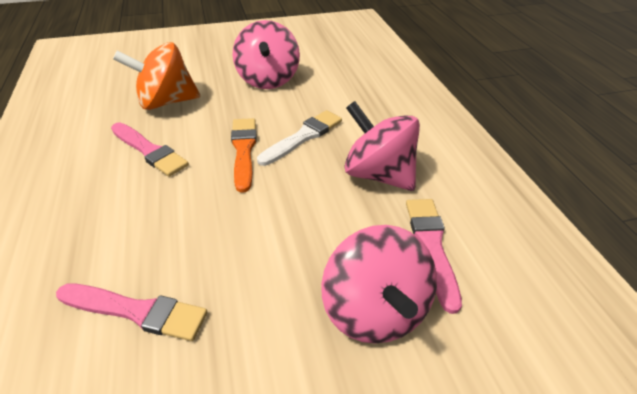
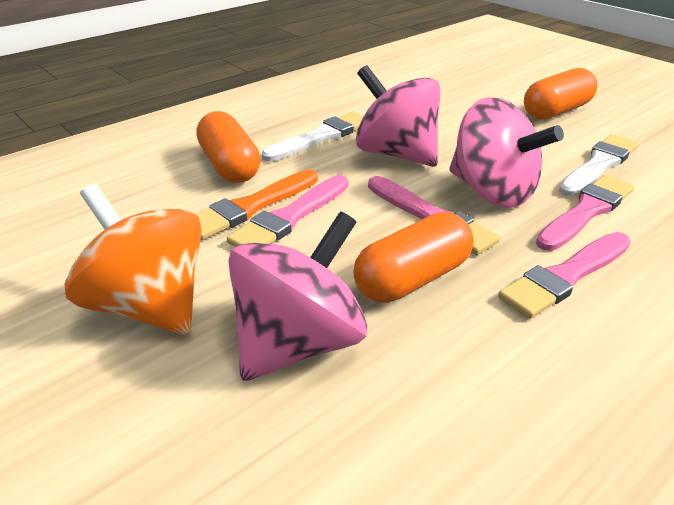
orange capsule: none = 0 -> [197,111,261,183] [353,212,473,303] [524,68,598,120] = 3
pink brush: [56,284,207,341] [111,122,189,177] [406,199,462,314] = 3 -> [227,175,348,247] [368,176,500,255] [498,232,631,319] [536,175,634,251] = 4
white brush: [257,110,342,166] = 1 -> [262,111,364,162] [559,134,639,197] = 2

